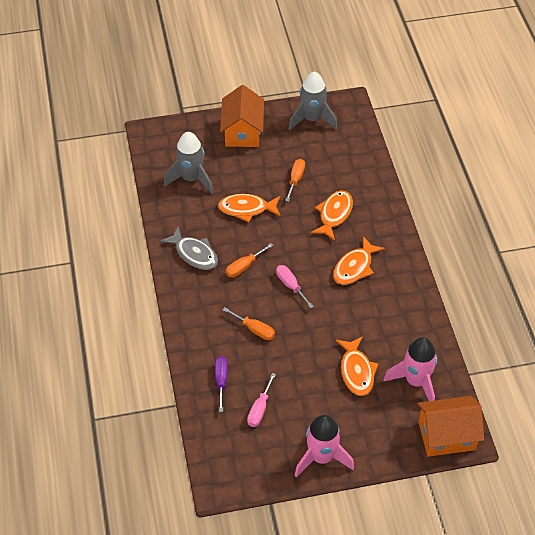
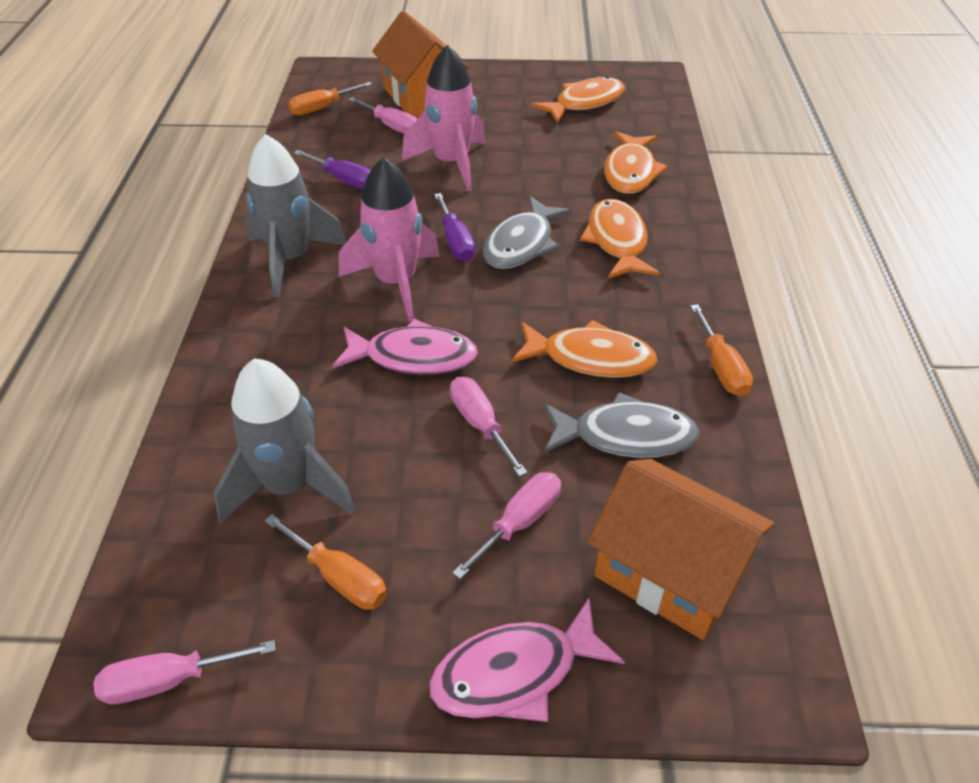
grey fish: [160,226,218,270] = 1 -> [483,196,572,269] [544,392,699,458] = 2
pink fish: none = 0 -> [332,319,478,375] [429,598,625,722] = 2
pink screwdriver: [247,373,276,427] [276,265,314,308] = 2 -> [94,640,276,704] [348,97,418,134] [450,377,527,477] [452,472,561,579] = 4
purple screwdriver: [215,356,228,412] = 1 -> [294,150,371,189] [434,193,475,261] = 2

